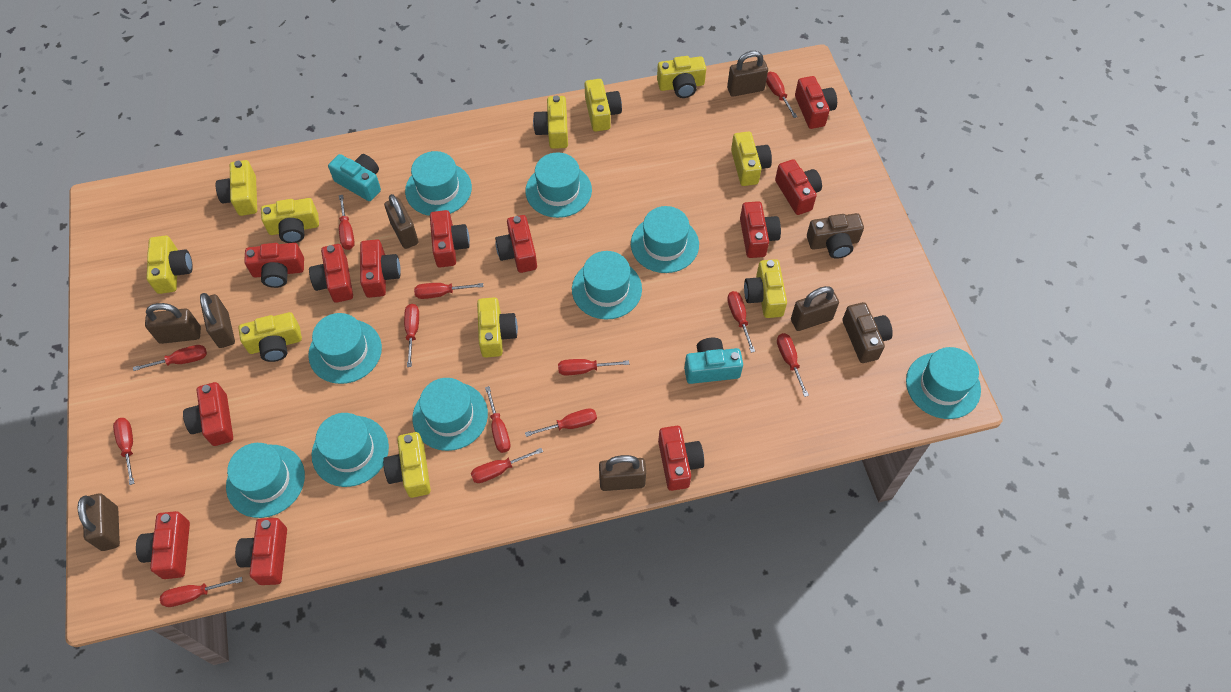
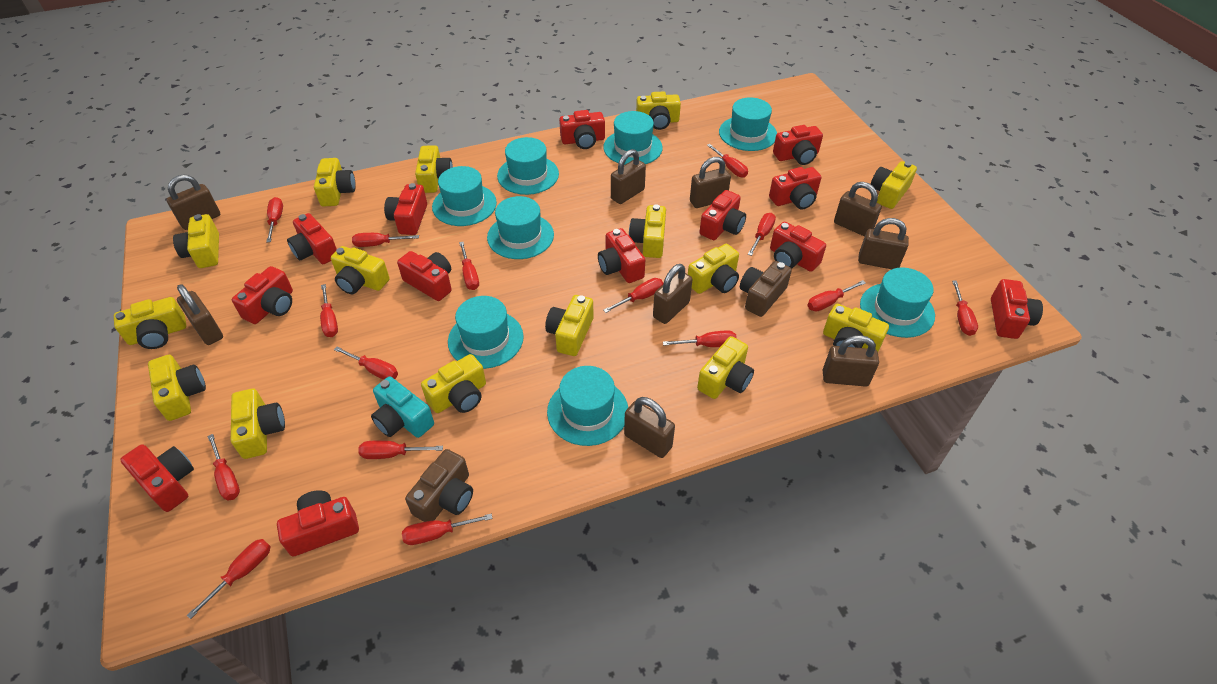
brown padlock: [78,493,120,551] [145,303,201,344] [200,293,235,348] [384,194,418,249] [599,455,646,491] [727,51,768,97] [791,286,839,331] = 7 -> [166,175,220,230] [177,284,223,345] [611,149,646,204] [624,397,675,458] [653,264,692,324] [690,157,731,208] [823,335,879,387] [834,182,882,237] [858,218,909,269] = 9
red camera: [136,511,190,579] [183,382,233,446] [235,518,287,585] [244,243,304,288] [309,244,353,303] [360,239,401,298] [430,210,470,268] [495,215,537,273] [658,426,704,491] [740,201,781,258] [775,159,822,215] [795,76,837,129] = 12 -> [120,445,194,512] [232,266,293,324] [277,490,359,556] [287,213,337,264] [384,183,427,235] [397,251,452,301] [559,110,605,149] [598,228,645,283] [699,190,746,240] [769,167,821,209] [770,222,826,272] [773,125,823,165] [991,279,1043,339] = 13
red screwdriver: [113,418,135,485] [133,345,207,371] [160,577,243,607] [339,195,355,250] [404,304,419,367] [414,283,483,299] [471,448,543,483] [485,386,511,453] [525,408,597,437] [558,359,629,375] [727,291,755,353] [766,72,797,118] [777,333,809,397] = 13 -> [187,539,271,619] [207,434,240,501] [266,197,283,242] [320,284,338,337] [334,347,398,380] [352,233,419,247] [358,440,443,459] [402,514,492,545] [459,242,479,290] [603,278,663,313] [663,330,737,347] [707,144,748,178] [748,213,776,256] [807,280,866,311] [952,280,978,336] = 15
turquoise camera: [328,154,381,201] [684,338,743,384] = 2 -> [371,377,434,438] = 1
turquoise hat: [226,443,305,518] [308,313,382,384] [312,413,389,487] [405,151,472,216] [412,378,488,451] [525,152,592,218] [572,251,642,320] [631,206,699,273] [906,347,981,419] = 9 -> [432,166,497,226] [448,296,524,369] [487,196,554,259] [497,137,559,195] [547,366,628,446] [603,111,663,165] [719,97,777,151] [860,268,935,338] = 8
yellow camera: [146,235,193,294] [216,160,257,216] [238,312,302,362] [261,198,319,243] [383,432,431,498] [477,297,518,358] [533,95,568,149] [585,79,622,132] [657,56,706,98] [731,131,772,186] [744,259,787,318] = 11 -> [114,297,186,349] [148,355,206,421] [173,214,219,268] [231,389,285,459] [314,158,356,207] [331,246,390,294] [415,145,453,193] [421,354,486,413] [545,295,594,356] [629,204,666,258] [636,91,681,130] [688,244,739,294] [697,336,754,399] [823,304,889,352] [871,161,917,209] = 15

